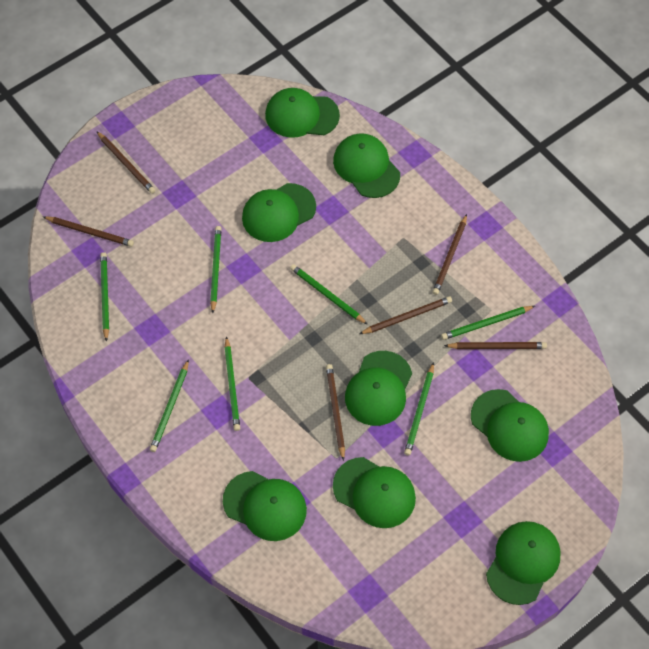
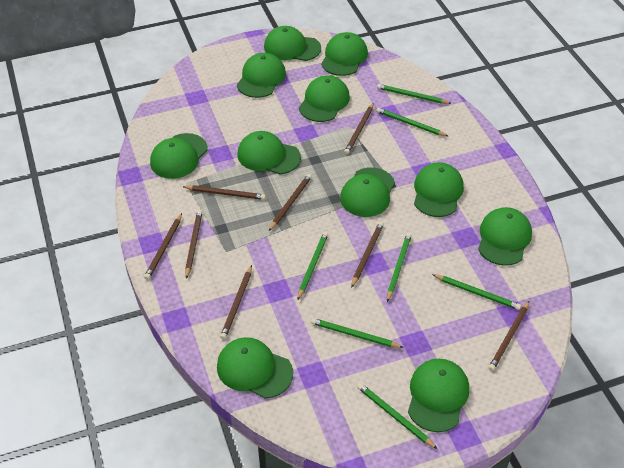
brown pencil: [43,216,134,247] [97,131,155,194] [326,364,345,461] [359,296,452,334] [432,214,467,295] [444,342,547,349] = 6 -> [144,213,182,280] [183,185,266,200] [185,209,202,279] [220,265,252,339] [269,174,312,231] [344,103,374,154] [351,222,384,288] [488,301,529,371] = 8
green cap: [223,471,307,541] [242,183,316,242] [265,88,340,138] [333,133,400,198] [333,457,416,528] [345,351,412,426] [471,389,549,462] [486,521,561,605] = 8 -> [150,133,208,179] [217,337,293,399] [237,53,286,98] [237,131,301,174] [264,26,321,61] [299,75,350,122] [321,32,368,76] [340,167,395,217] [408,359,469,432] [414,162,464,217] [478,207,532,266] = 11

